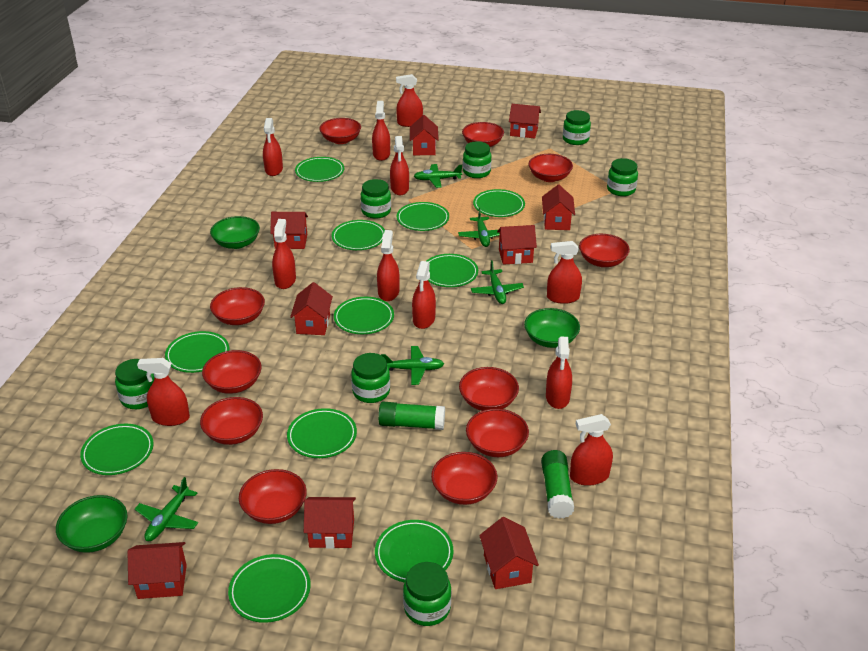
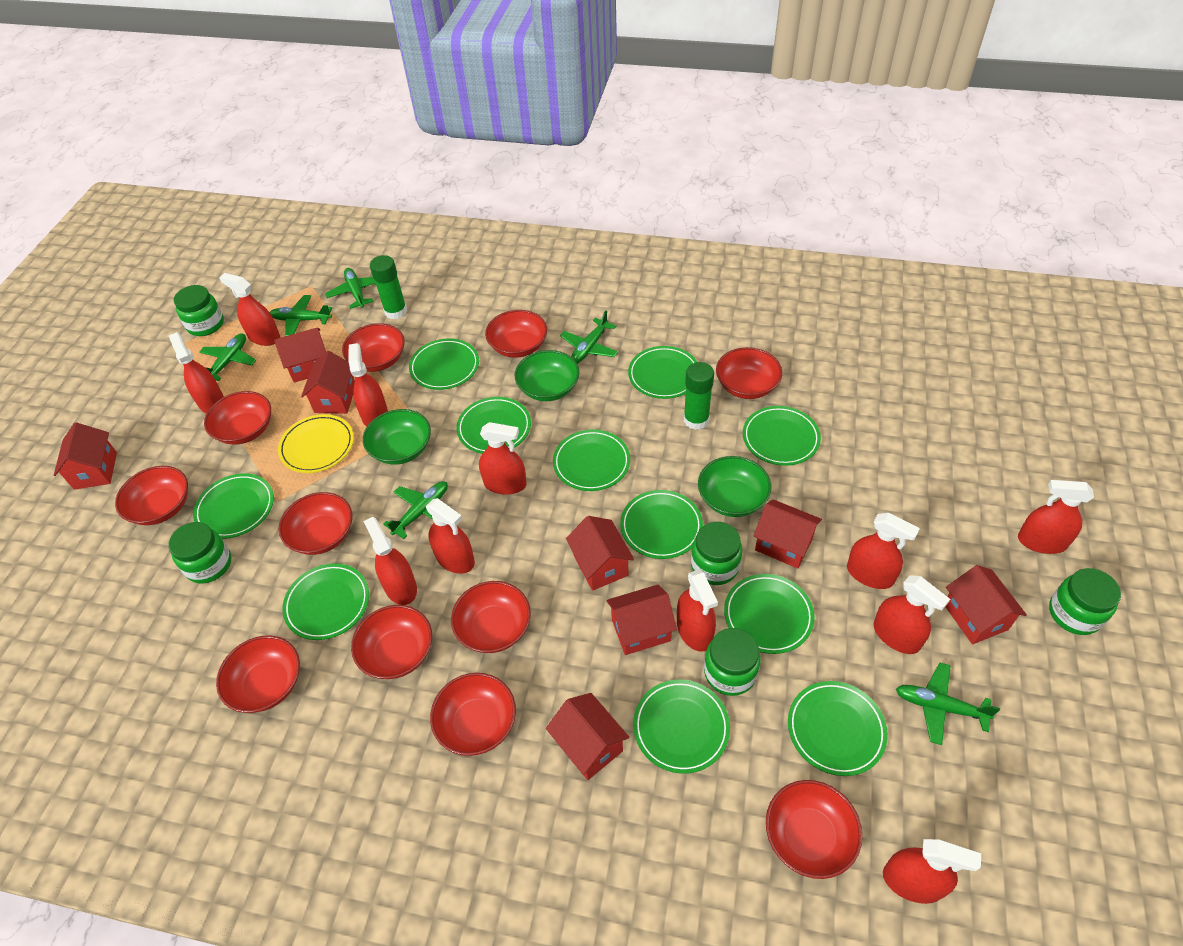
green jar: [115,359,154,409] [351,353,390,403] [361,179,391,219] [403,562,451,626] [463,141,491,178] [563,110,591,145] [607,158,638,196] = 7 -> [168,522,231,583] [174,285,224,336] [691,522,742,585] [704,628,761,696] [1049,568,1121,635] = 5
green plane: [135,477,198,541] [381,346,444,385] [414,164,462,188] [458,208,500,247] [471,260,524,304] = 5 -> [199,333,256,381] [270,295,332,336] [325,268,376,309] [383,481,448,539] [560,310,618,364] [896,663,1000,745] = 6
red house: [127,542,187,599] [270,212,308,249] [290,282,333,335] [304,497,356,549] [410,115,439,155] [479,517,539,589] [497,225,537,265] [509,104,541,138] [542,185,575,230] = 9 -> [54,422,117,490] [274,327,326,383] [301,351,355,414] [546,693,629,780] [566,516,634,591] [606,585,677,655] [753,499,822,568] [945,565,1027,644] = 8
yellow plate: none = 0 -> [278,414,354,473] = 1

